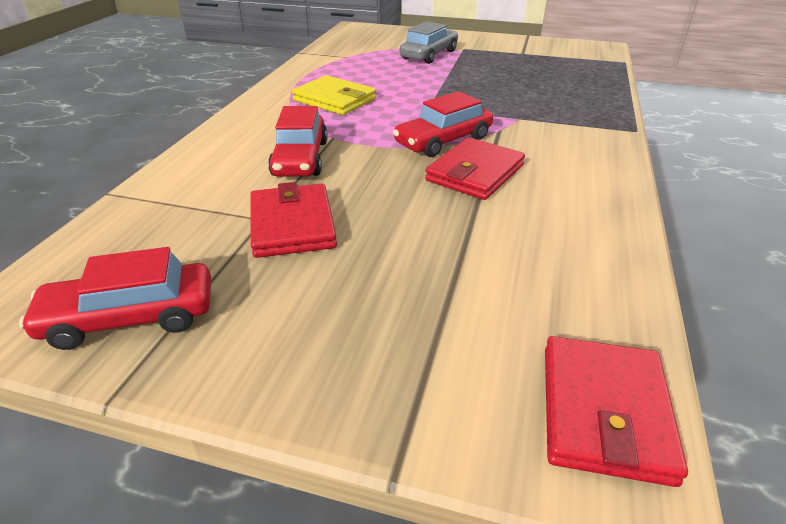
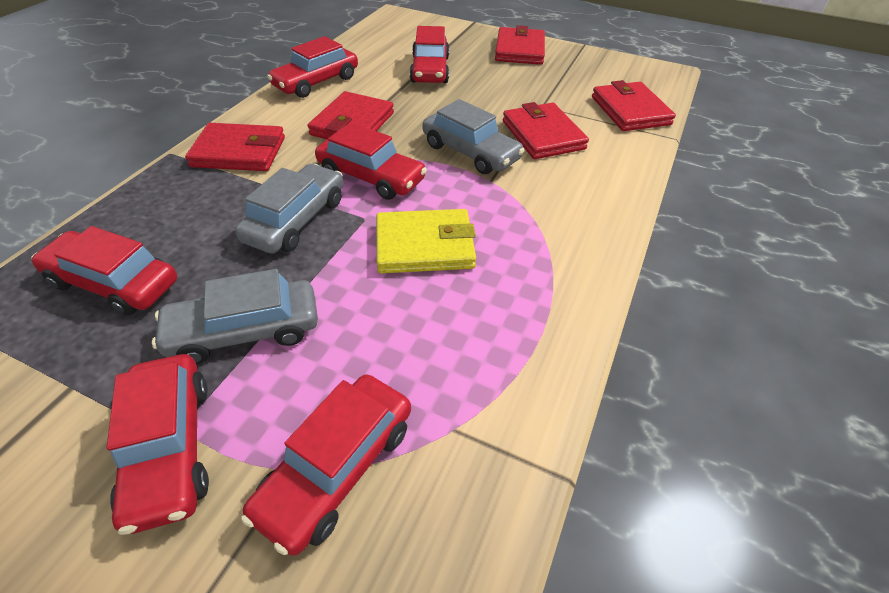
grey car: [400,21,458,64] = 1 -> [152,269,318,364] [235,164,343,254] [423,99,525,174] = 3
red car: [19,247,211,350] [268,106,328,177] [393,91,493,157] = 3 -> [31,226,177,316] [107,354,209,535] [241,374,411,556] [267,36,358,98] [315,122,427,200] [410,26,450,83] = 6
red wallet: [250,182,337,258] [425,137,525,200] [545,336,688,487] = 3 -> [185,123,285,171] [308,91,394,139] [495,25,545,65] [503,102,589,159] [592,80,676,131] = 5

